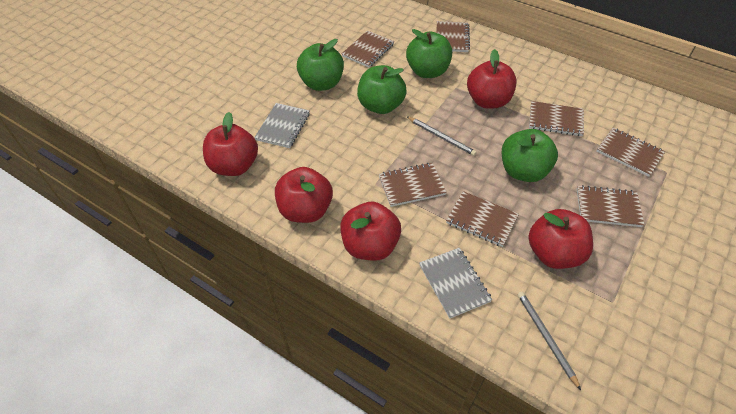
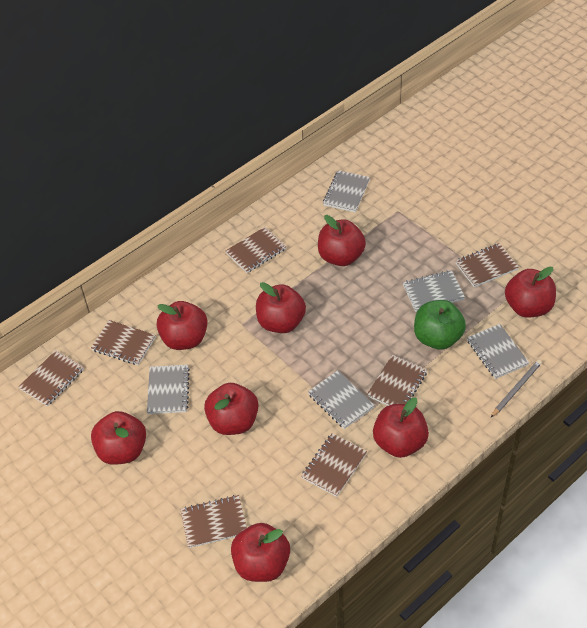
green apple: [297,39,344,91] [357,65,407,114] [406,29,452,78] [502,129,558,182] = 4 -> [414,300,466,350] = 1
grey notebook: [254,103,310,148] [419,248,492,319] = 2 -> [147,365,190,414] [308,371,374,429] [323,170,370,212] [403,270,465,312] [467,324,529,379] = 5
grey pencil: [406,116,477,156] [518,292,581,390] = 2 -> [491,360,542,417] = 1
red apple: [203,112,258,176] [275,167,333,223] [340,202,401,261] [467,49,517,109] [528,209,593,269] = 5 -> [91,411,146,465] [157,301,208,350] [204,383,258,435] [231,523,290,582] [256,282,306,333] [318,215,366,266] [373,398,429,458] [505,267,556,318] = 8

